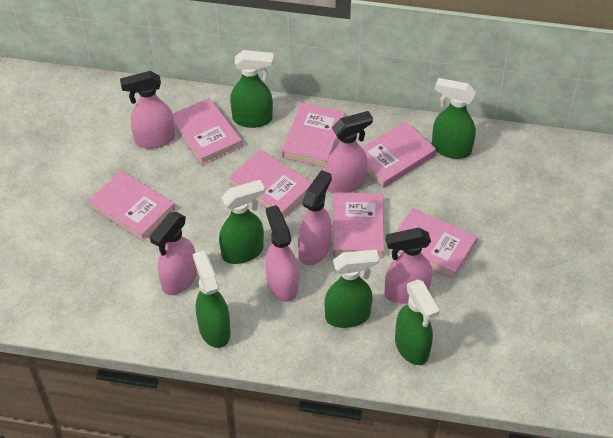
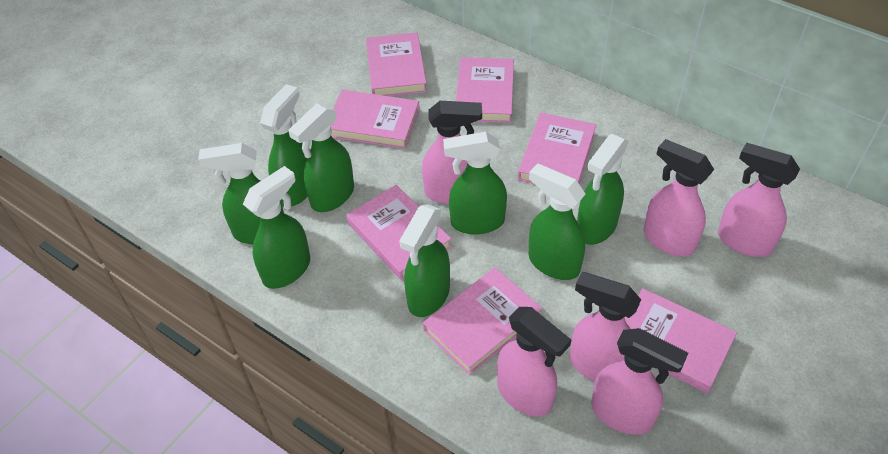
green spray bottle: [193,251,231,348] [219,180,265,264] [230,50,274,128] [325,250,379,328] [395,279,440,365] [432,78,476,159] = 6 -> [198,143,284,244] [243,166,310,289] [260,84,308,207] [288,103,354,212] [399,205,450,317] [443,132,507,235] [528,163,585,280] [577,134,629,245] = 8

